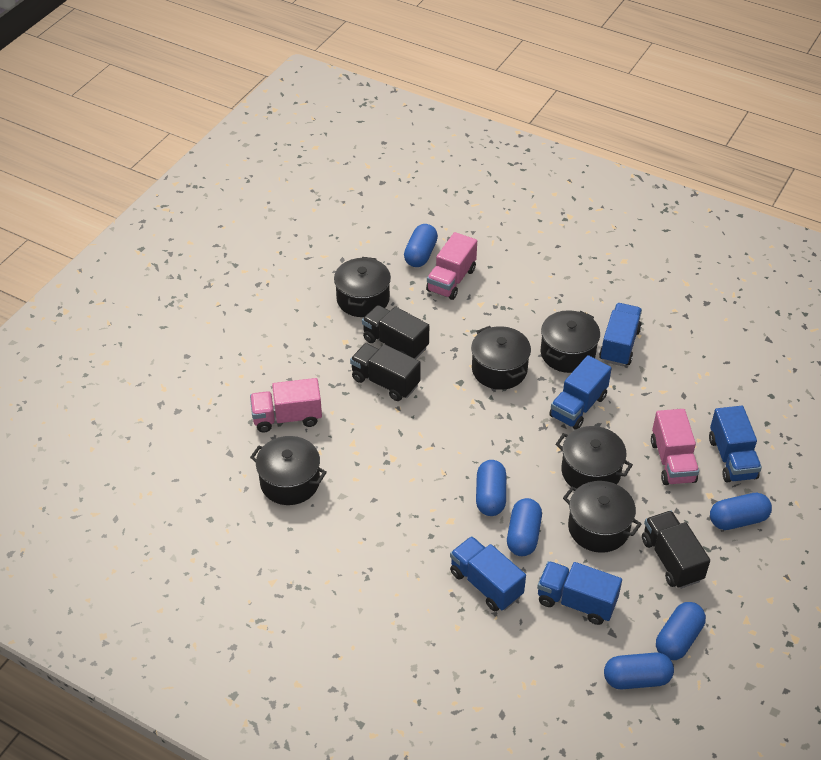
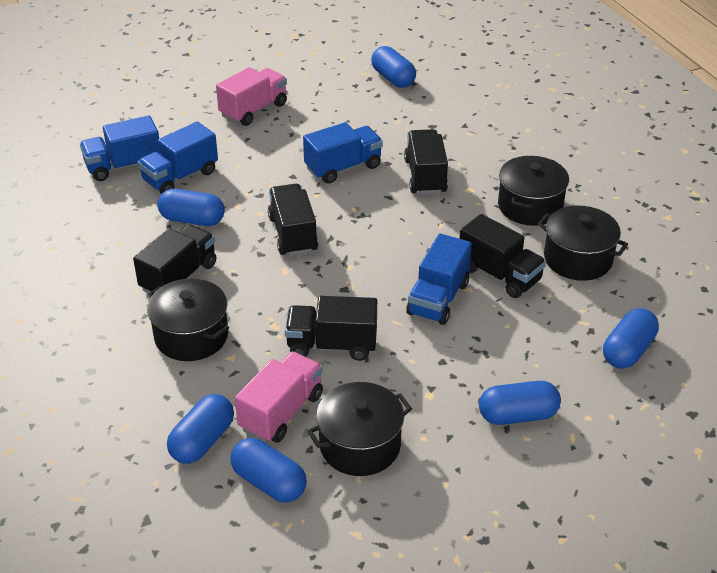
black pot: [250,436,327,505] [334,257,391,317] [471,326,531,390] [541,310,600,373] [555,426,633,488] [563,481,642,553] = 6 -> [147,279,229,361] [307,382,412,476] [498,156,569,226] [538,206,628,281] = 4
black truck: [350,343,421,401] [362,305,429,359] [642,511,710,589] = 3 -> [133,224,216,294] [268,184,318,256] [285,296,377,361] [404,129,448,195] [459,214,546,298] = 5
blue truck: [450,536,526,612] [537,561,622,625] [549,355,612,430] [599,303,642,366] [709,406,762,483] = 5 -> [80,115,159,181] [138,122,218,194] [303,122,383,184] [406,234,472,325] = 4
pink truck: [250,378,322,432] [426,232,477,300] [651,409,699,485] = 3 -> [216,67,287,126] [235,351,323,443] = 2

